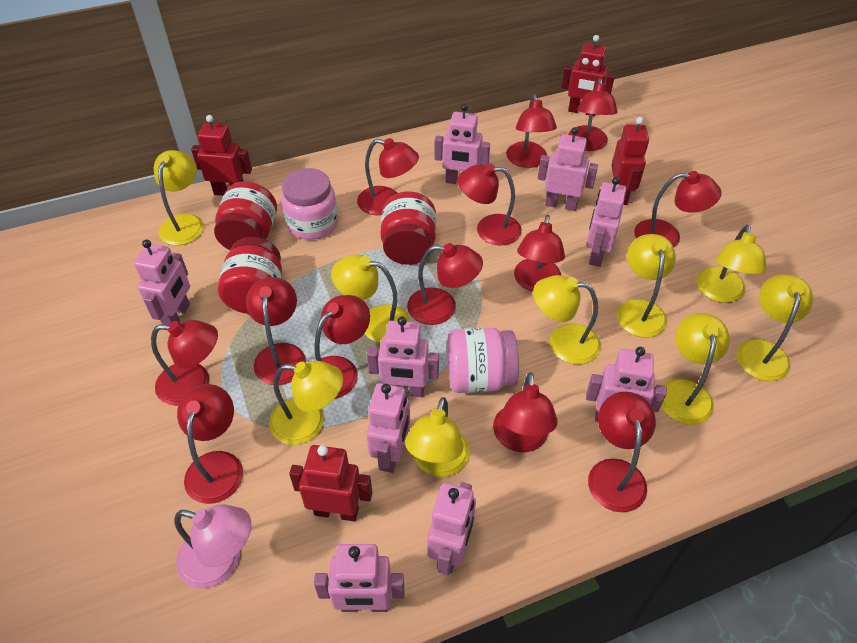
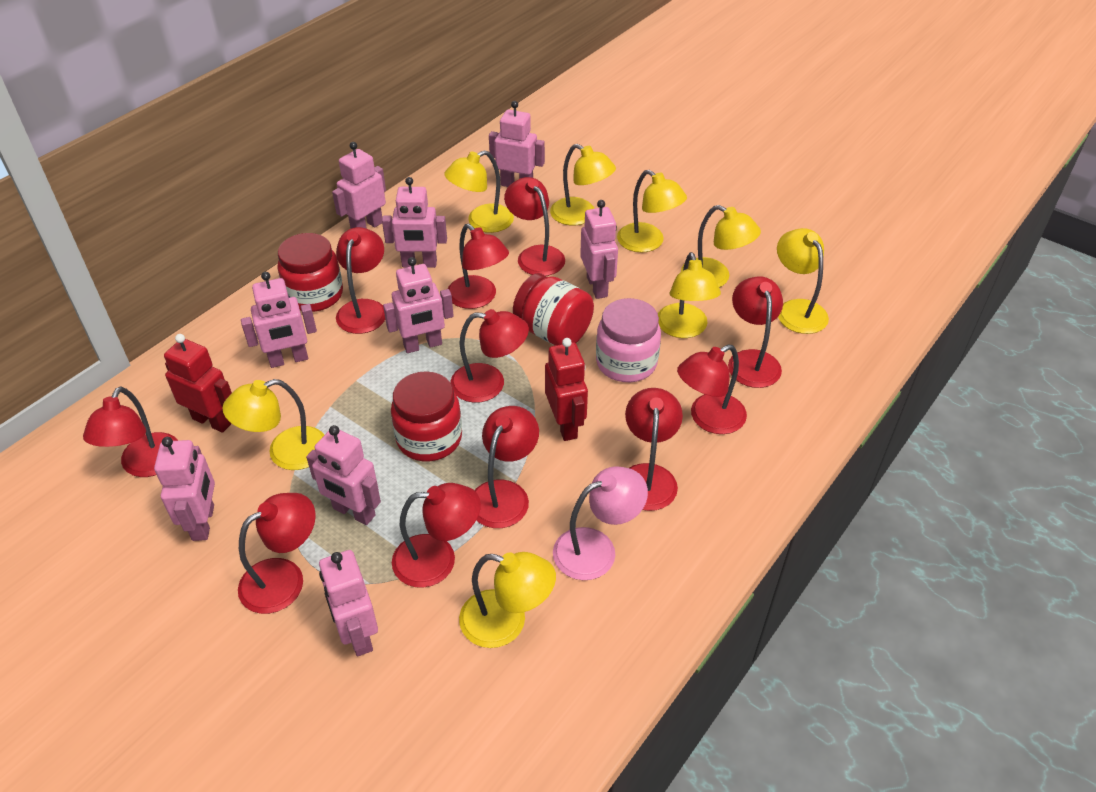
pink jar: [281,168,338,240] [447,328,519,393] = 2 -> [596,298,661,382] = 1
red lamp: [151,320,218,406] [177,384,243,504] [246,277,306,385] [315,295,370,399] [357,138,419,215] [407,243,483,325] [458,163,522,245] [493,372,558,452] [506,94,557,168] [514,215,565,292] [568,78,618,151] [588,392,656,512] [634,171,721,247] = 13 -> [83,386,178,477] [238,493,315,614] [336,227,385,334] [392,483,481,588] [448,224,509,309] [450,309,529,403] [474,406,539,528] [504,177,565,276] [625,388,683,511] [677,345,747,434] [728,276,783,388] = 11
red robot: [191,115,252,196] [289,445,373,522] [561,35,615,116] [612,117,649,205] = 4 -> [164,334,232,433] [545,338,588,441] = 2
yellow lamp: [154,150,204,245] [269,361,343,445] [331,254,411,343] [405,397,470,477] [533,275,601,364] [617,234,676,338] [661,313,730,425] [696,225,767,303] [737,274,813,381] = 9 -> [222,379,324,470] [444,150,514,233] [459,552,556,648] [550,144,616,225] [617,170,687,252] [658,252,721,338] [681,205,761,287] [777,228,829,334] = 8

